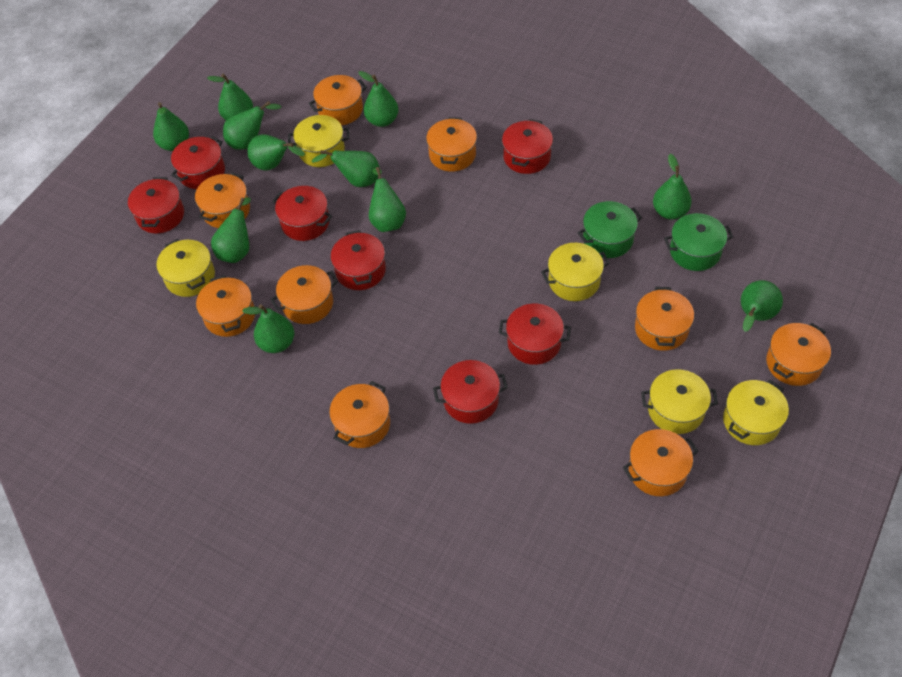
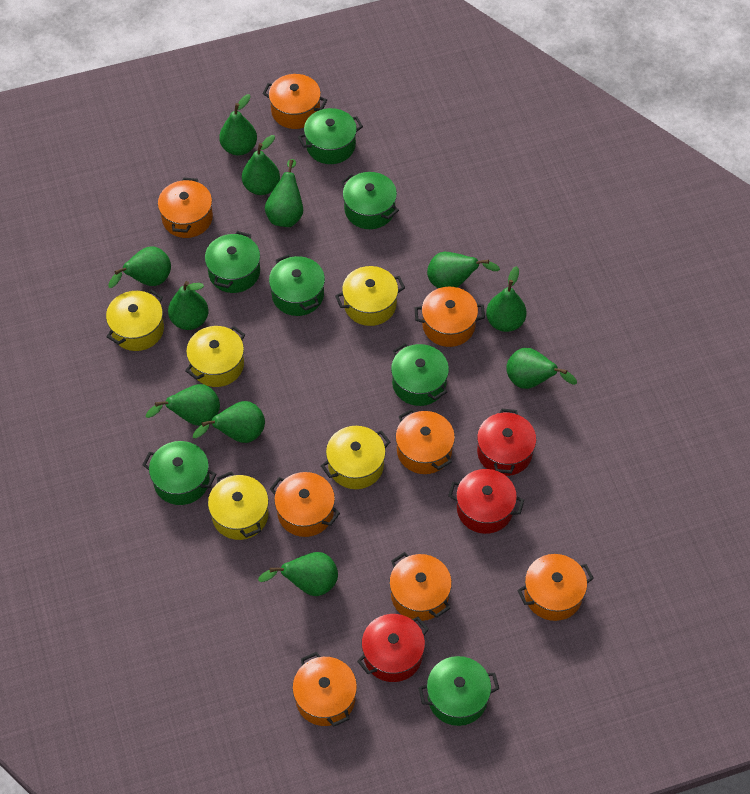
green pot: [578,201,642,258] [664,213,733,271] = 2 -> [143,441,216,505] [205,231,260,293] [269,254,325,316] [298,108,363,164] [341,172,399,229] [391,343,449,406] [418,656,499,726] = 7
orange pot: [195,172,250,228] [196,275,255,337] [270,265,338,324] [309,75,367,125] [329,381,390,448] [426,117,477,172] [623,429,699,496] [635,287,694,351] [766,323,831,386] = 9 -> [158,178,213,238] [262,74,327,129] [270,472,340,537] [292,652,357,727] [389,552,452,621] [395,409,455,474] [415,287,485,347] [517,554,594,621] = 8
red pot: [128,177,184,234] [171,136,225,189] [272,186,332,241] [331,230,386,290] [433,360,508,424] [499,304,571,365] [502,119,553,174] = 7 -> [357,614,429,682] [448,469,524,534] [477,408,536,476] = 3

